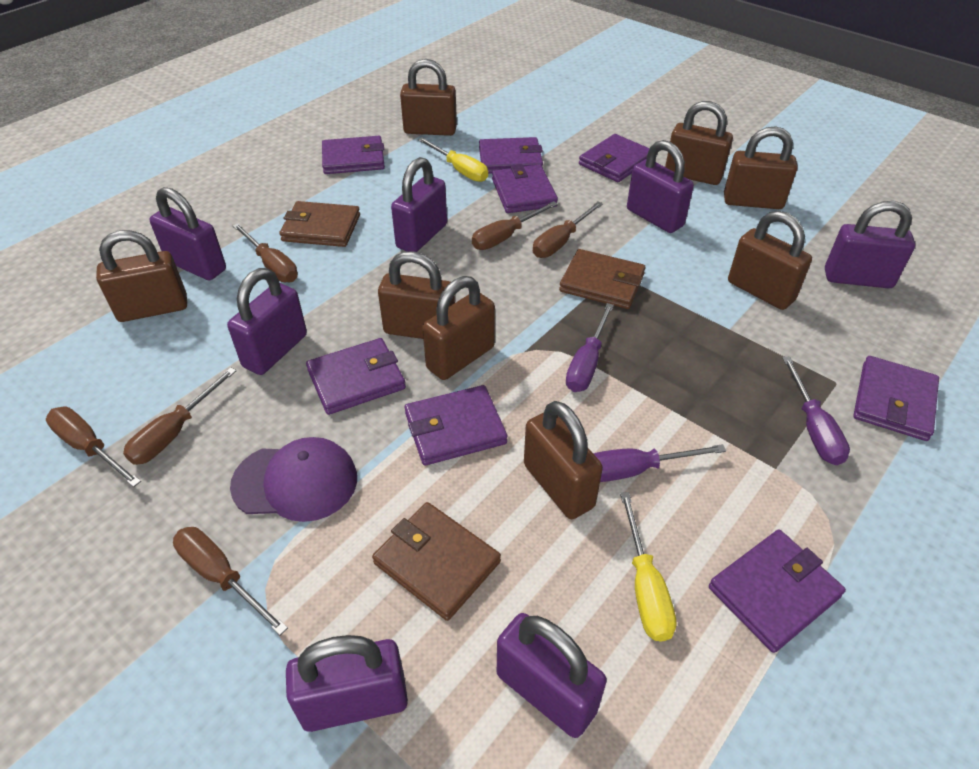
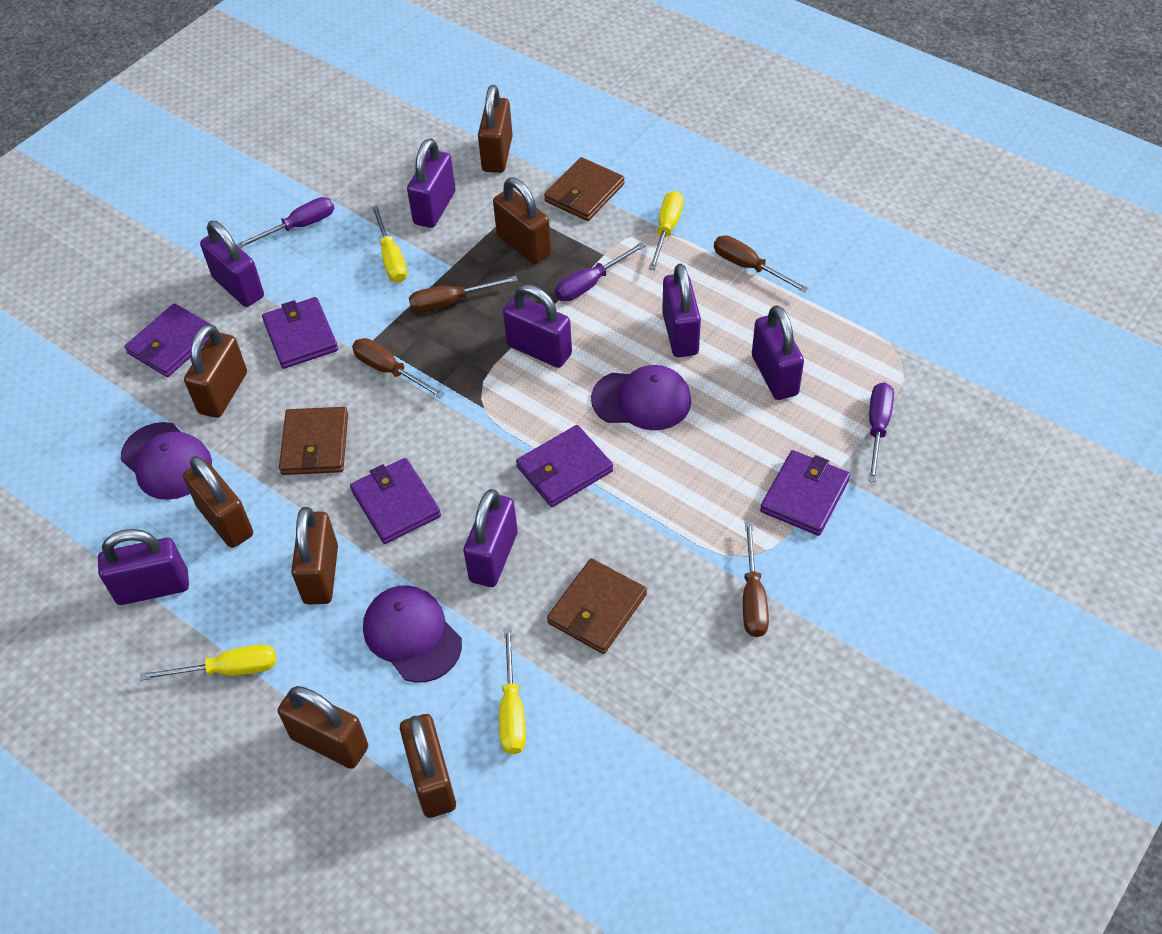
brown padlock: [96,230,187,322] [378,251,455,339] [400,59,457,136] [422,276,495,380] [524,401,603,519] [665,101,733,185] [724,126,798,209] [728,211,812,310] = 8 -> [183,456,253,548] [184,324,247,418] [278,686,368,769] [291,507,338,604] [400,714,456,818] [478,85,513,173] [493,178,551,264] = 7
brown screwdriver: [46,406,141,487] [123,367,236,465] [173,527,288,635] [233,223,298,283] [472,201,558,250] [533,201,603,258] = 6 -> [352,338,445,399] [409,276,518,313] [714,235,809,293] [743,522,769,637] = 4
purple cap: [230,437,357,522] = 1 -> [121,422,212,500] [363,585,462,683] [591,365,691,430] = 3
purple wallet: [306,338,406,415] [322,136,385,174] [405,385,508,466] [479,137,543,174] [492,164,558,213] [579,134,650,182] [709,529,846,653] [853,356,939,441] = 8 -> [125,304,211,377] [262,297,338,369] [350,458,441,544] [516,425,613,507] [760,450,850,536] = 5
yellow screwdriver: [418,137,488,182] [620,492,677,642] = 2 -> [140,644,276,681] [372,205,408,283] [499,628,526,754] [649,191,683,270] = 4

